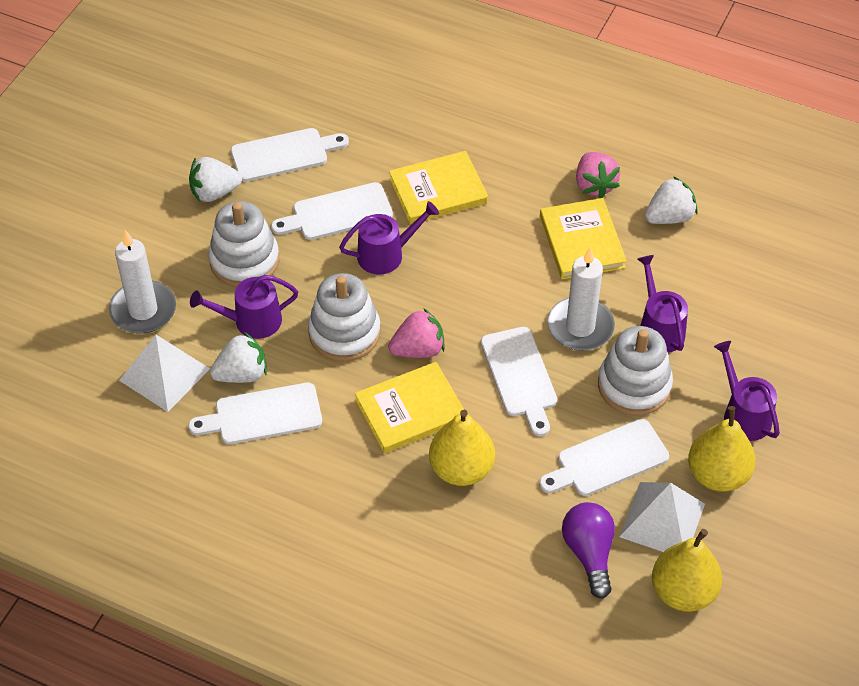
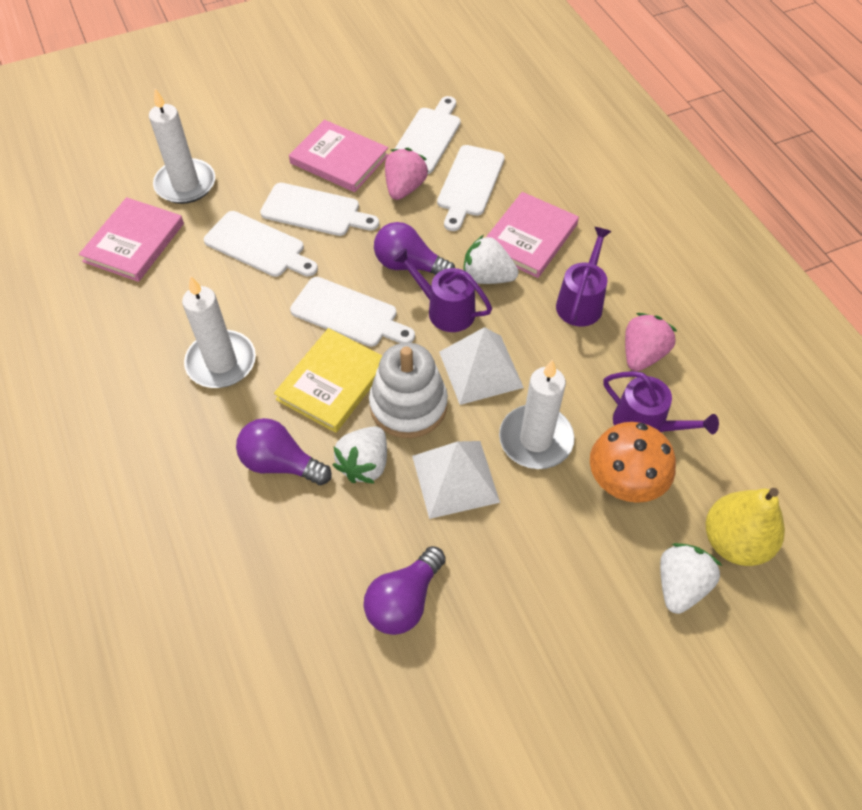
orange mushroom: none = 0 -> [590,422,676,503] = 1
pink book: none = 0 -> [79,197,184,282] [289,120,389,192] [486,192,579,278] = 3
purple light bulb: [562,502,615,599] = 1 -> [236,418,332,485] [364,546,446,635] [374,222,455,275] = 3
purple watering can: [190,275,298,339] [339,201,439,274] [637,255,688,353] [714,341,780,441] = 4 -> [393,248,492,332] [556,227,612,326] [604,371,719,434] = 3
white candle: [109,230,176,334] [547,247,615,351] = 2 -> [149,89,215,204] [182,276,256,388] [499,359,574,469] = 3
white stacking toy: [208,201,279,287] [308,273,381,362] [598,326,673,416] = 3 -> [369,343,448,438] = 1
yellow book: [355,362,464,453] [389,151,488,224] [540,198,627,280] = 3 -> [274,328,382,433] = 1
yellow pear: [429,410,495,486] [652,529,722,612] [688,406,756,492] = 3 -> [706,488,785,566] = 1

